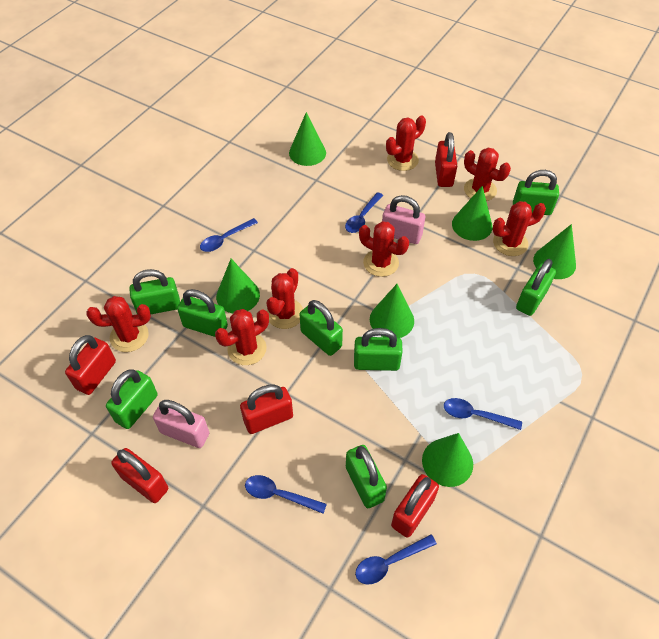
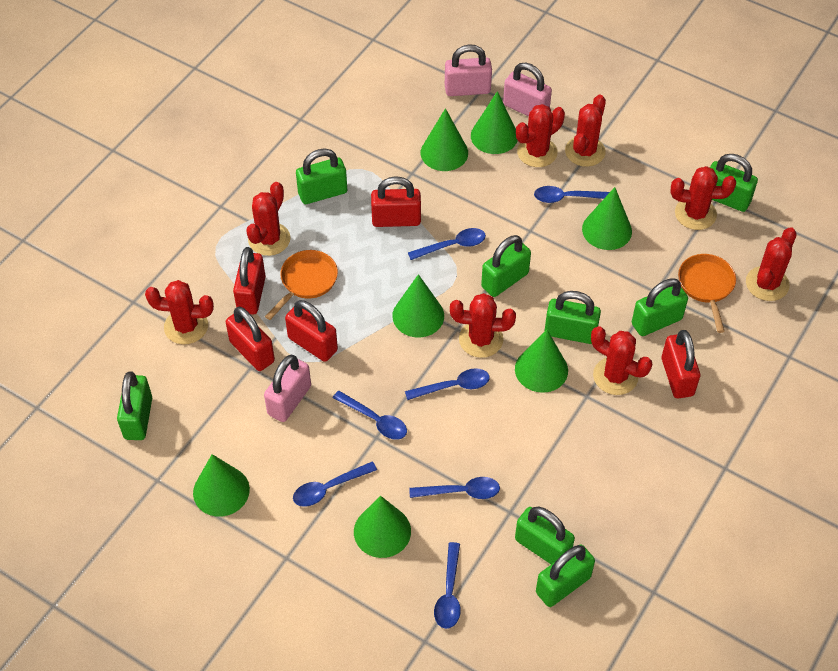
blue spoon: [200,218,258,252] [245,475,327,514] [345,192,383,233] [355,534,437,585] [444,398,522,430] = 5 -> [293,462,377,507] [333,391,407,439] [405,368,490,400] [408,228,486,260] [409,477,500,499] [434,542,461,629] [534,186,610,203] = 7
green cone: [216,259,260,313] [289,112,326,166] [370,284,414,338] [422,433,473,487] [452,186,492,241] [533,224,576,279] = 6 -> [193,454,250,517] [354,496,411,558] [392,274,444,337] [421,108,468,171] [471,91,518,154] [515,330,568,393] [582,187,632,250] = 7
orange pan: none = 0 -> [265,250,338,320] [678,254,736,333] = 2
pink padlock: [153,400,209,448] [382,195,425,244] = 2 -> [264,355,311,422] [445,44,492,96] [503,63,552,116] = 3
red cactus: [87,296,151,352] [215,309,269,365] [267,268,303,329] [359,221,409,277] [386,115,426,171] [464,148,511,201] [492,201,546,256] = 7 -> [145,280,214,345] [246,182,290,256] [450,293,516,358] [516,104,565,167] [565,94,606,167] [591,326,652,395] [671,166,736,230] [746,227,797,301] = 8

